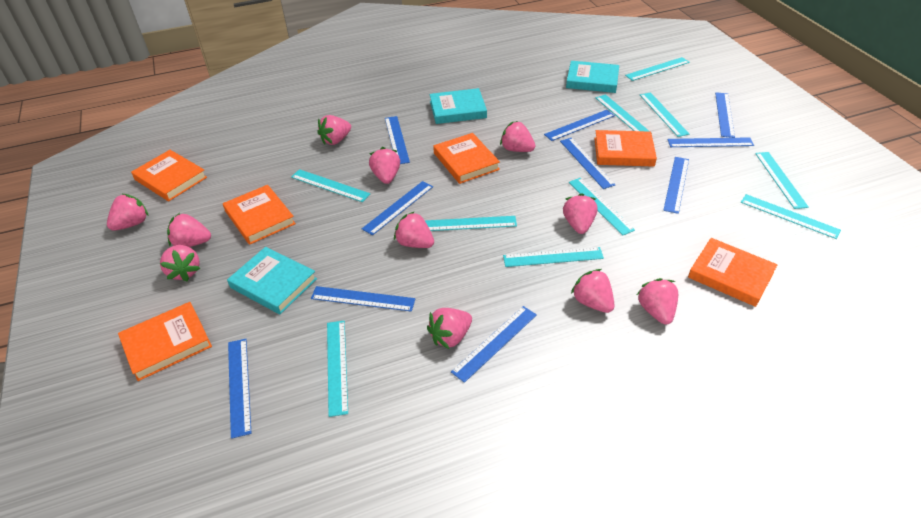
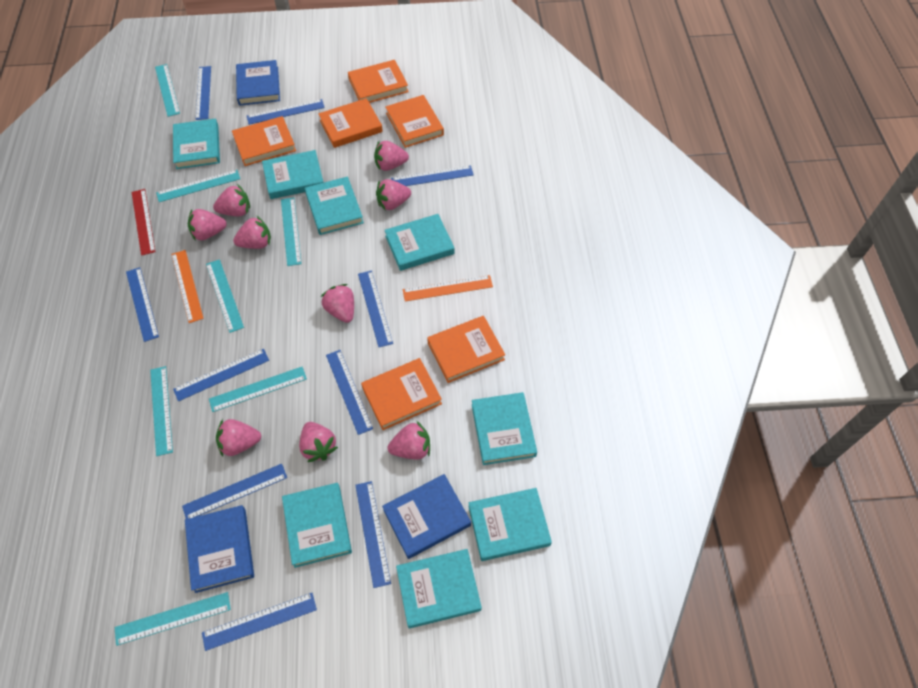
blue book: none = 0 -> [185,505,254,593] [236,60,280,106] [382,474,471,559] = 3
orange ruler: none = 0 -> [171,250,204,323] [403,275,493,301] = 2
pink strawberry: [107,194,149,231] [160,245,201,281] [167,213,211,247] [317,115,351,145] [369,147,400,184] [394,211,434,248] [427,308,472,349] [500,121,535,152] [563,193,598,234] [571,269,615,313] [637,278,678,325] = 11 -> [188,209,227,241] [213,184,250,216] [216,419,261,456] [233,216,271,249] [299,422,338,462] [321,284,354,323] [374,141,409,171] [376,179,411,211] [388,421,430,460] = 9
red ruler: none = 0 -> [132,189,156,256] = 1
turquoise book: [227,247,317,314] [430,88,487,124] [566,61,619,93] = 3 -> [173,119,220,169] [262,150,324,199] [282,483,352,568] [305,176,364,235] [385,214,455,271] [396,549,482,628] [468,488,552,561] [472,392,537,465] = 8
turquoise ruler: [291,169,370,202] [327,321,348,417] [425,216,517,231] [503,247,604,267] [569,178,635,235] [596,94,650,132] [625,57,690,81] [640,92,689,137] [741,194,841,239] [755,152,809,209] = 10 -> [115,592,231,646] [150,366,173,456] [155,64,180,117] [156,170,240,202] [206,259,244,333] [209,367,307,412] [281,198,302,266] = 7

